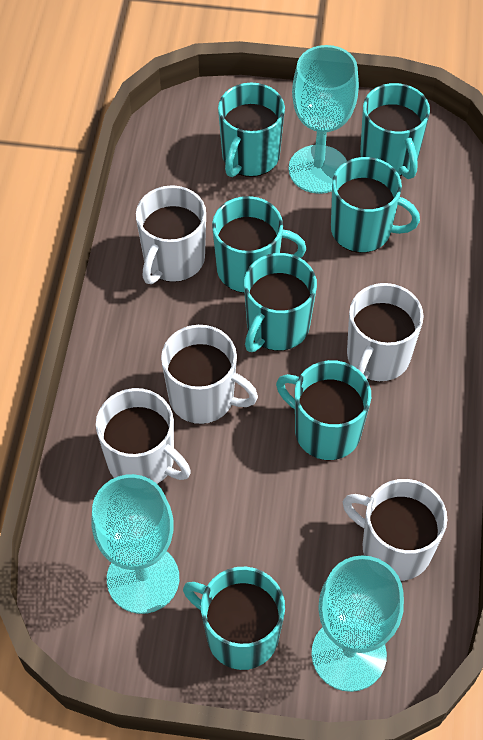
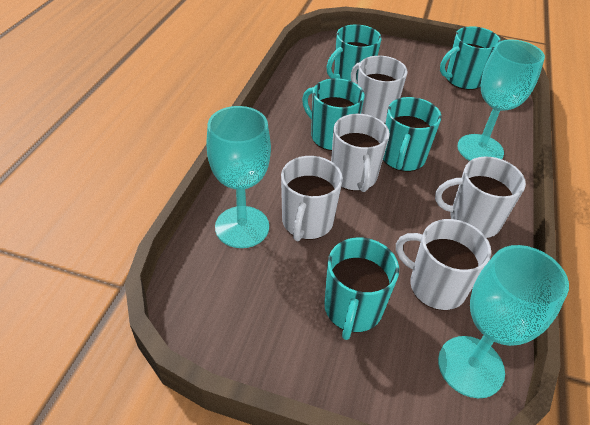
turquoise mug: [183,567,285,670] [212,196,306,293] [218,83,285,177] [244,253,317,352] [276,360,371,460] [331,157,420,253] [360,83,430,179] = 7 -> [302,78,365,151] [324,237,399,340] [327,24,382,81] [383,97,441,172] [440,26,501,90] = 5

